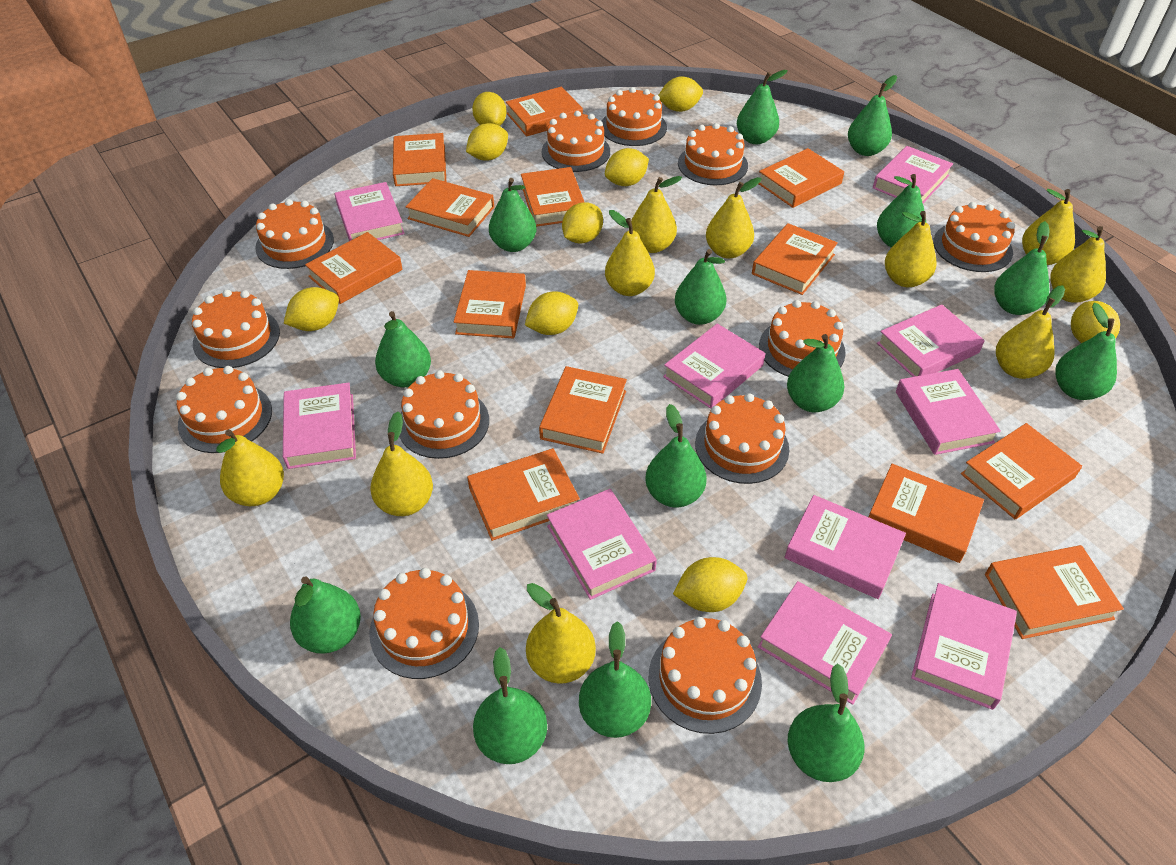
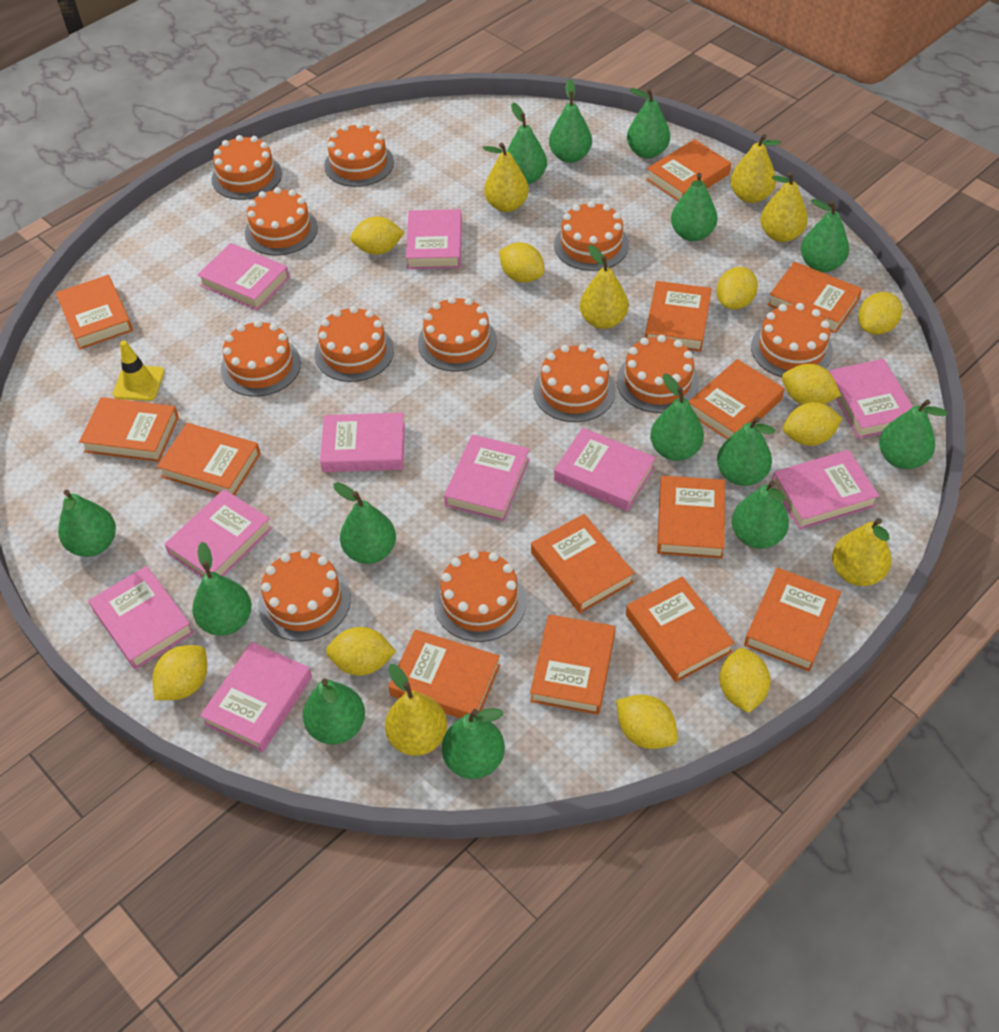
yellow lemon: [284,287,339,331] [466,123,508,161] [472,92,507,126] [525,291,578,335] [562,202,603,243] [605,148,649,186] [658,76,703,112] [673,557,747,612] [1071,301,1120,343] = 9 -> [153,645,207,700] [326,627,397,676] [350,216,405,255] [499,242,545,283] [616,695,678,749] [717,267,758,309] [720,648,771,713] [782,364,841,405] [783,402,843,446] [858,292,902,335] = 10
yellow pear: [216,429,284,506] [370,412,433,516] [526,583,596,684] [605,210,655,296] [631,176,682,253] [706,177,762,259] [885,211,937,287] [996,285,1065,379] [1022,189,1075,265] [1050,226,1106,303] = 10 -> [385,664,447,756] [483,143,529,212] [580,245,629,329] [731,134,781,203] [761,172,808,242] [832,518,892,586] = 6
yellow traffic cone: none = 0 -> [113,341,165,401] = 1

